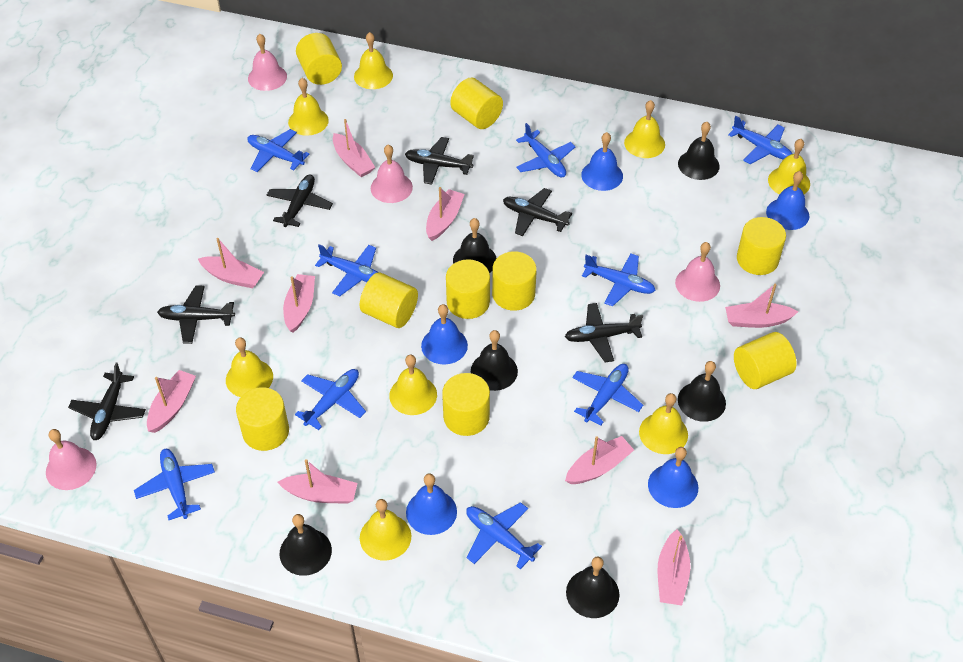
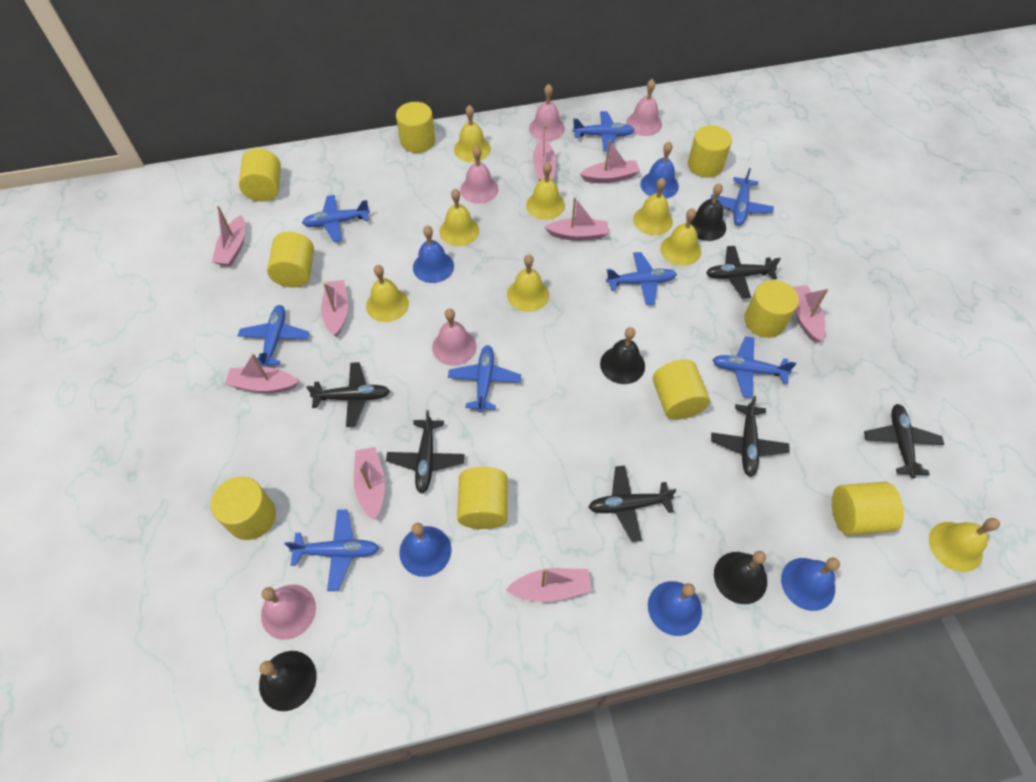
black bell: [279,514,332,576] [453,218,497,273] [471,330,518,391] [566,556,619,618] [678,122,720,180] [678,361,726,422] = 6 -> [259,651,317,711] [600,327,645,384] [691,183,726,241] [714,551,767,604] = 4
blue plane: [134,449,215,520] [247,129,309,172] [295,369,366,430] [315,244,378,296] [466,502,542,569] [516,123,575,178] [572,364,643,426] [582,253,656,306] [728,116,792,164] = 9 -> [238,305,309,367] [285,510,379,591] [302,195,370,242] [448,345,521,413] [572,111,634,151] [606,252,677,305] [711,168,774,226] [713,336,796,398] = 8
pink bell: [46,429,96,490] [248,34,287,91] [371,144,413,203] [675,242,720,302] = 4 -> [261,585,316,640] [432,308,476,366] [460,146,499,204] [529,84,565,141] [626,79,662,136] = 5

